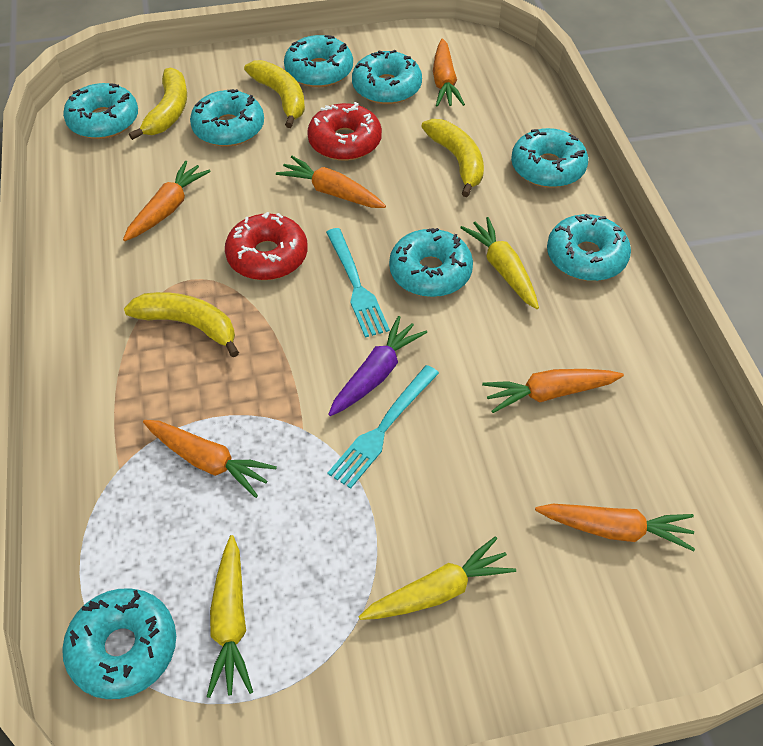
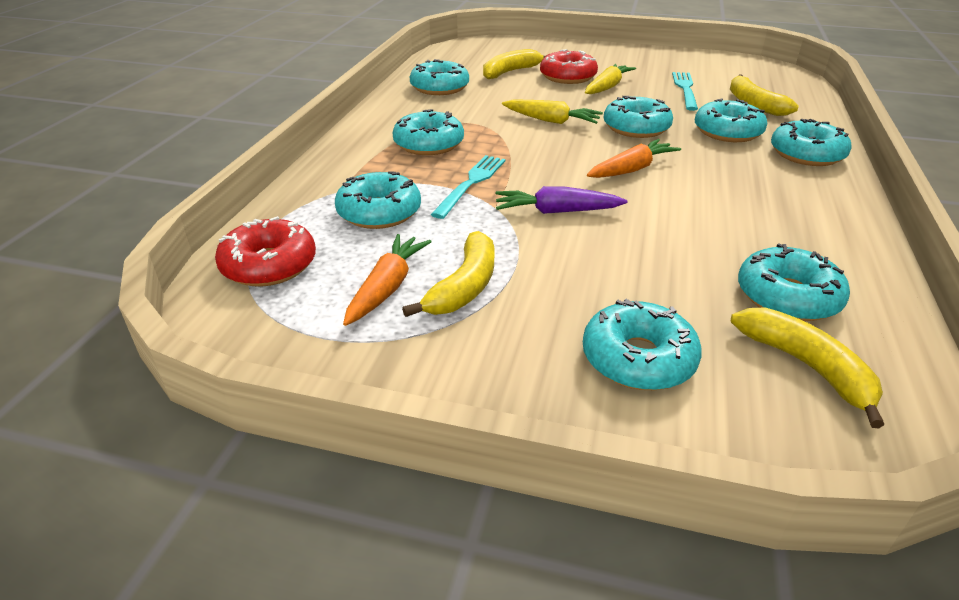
orange carrot: [123,161,211,241] [143,420,277,498] [276,156,386,208] [433,38,465,107] [482,369,624,413] [535,504,695,551] = 6 -> [343,234,432,326] [587,139,681,178] = 2
yellow carrot: [207,535,253,698] [359,536,516,620] [460,217,539,309] = 3 -> [502,100,603,124] [585,64,636,94] = 2

